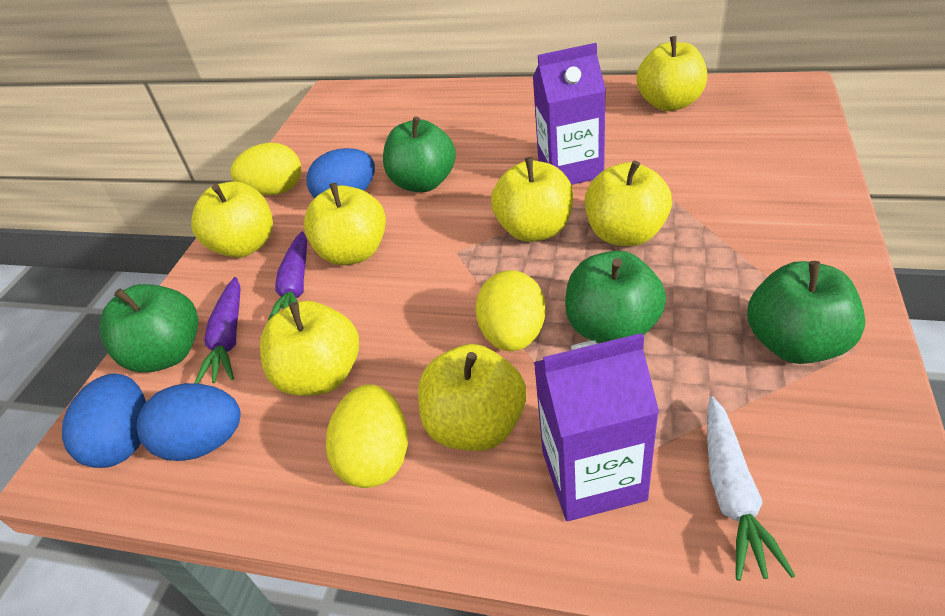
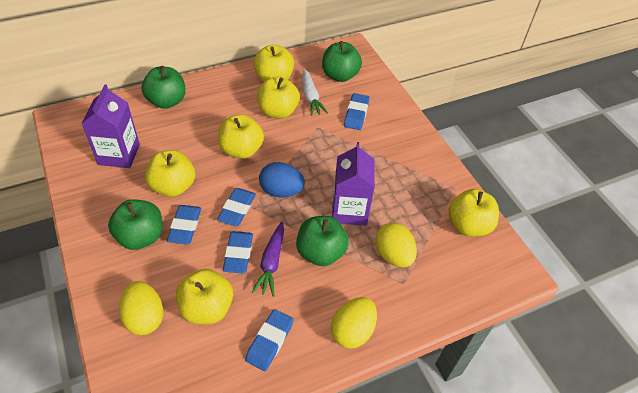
blue egg: [62,374,146,468] [137,383,241,461] [306,148,375,198] = 3 -> [259,162,305,197] = 1
blue eraser: none = 0 -> [167,205,201,245] [217,188,256,226] [223,231,253,273] [245,309,294,371] [344,93,370,130] = 5
purple carrot: [195,277,240,383] [266,231,307,324] = 2 -> [252,222,284,297] = 1
yellow apple: [191,181,273,258] [260,301,359,396] [304,183,386,265] [418,344,526,451] [491,157,573,242] [585,160,672,246] [636,36,707,111] = 7 -> [145,150,195,197] [176,269,233,324] [218,114,264,159] [254,44,294,82] [257,77,300,118] [449,189,499,237] = 6

